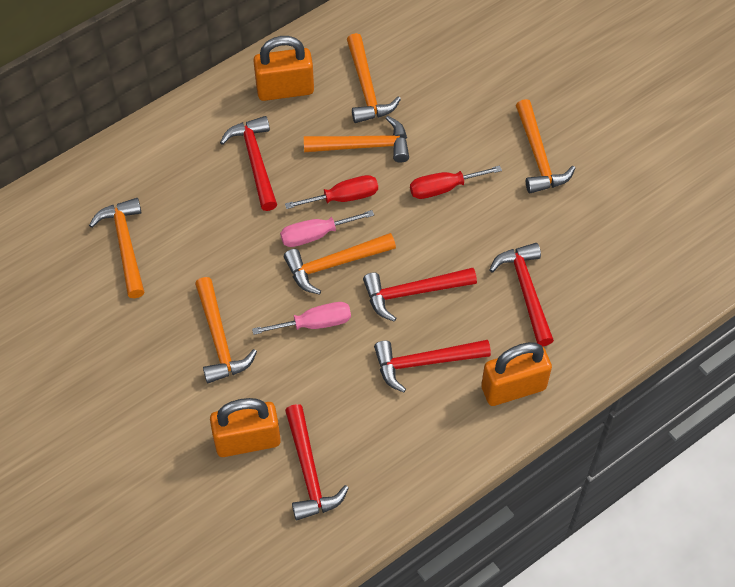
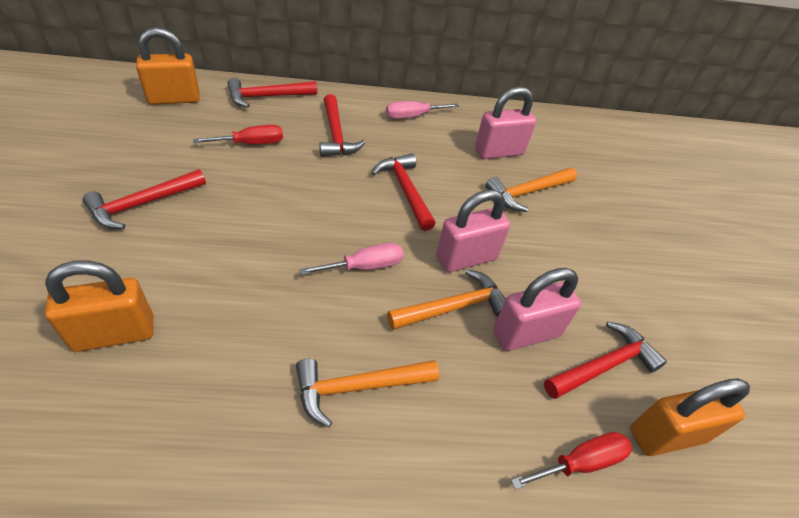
orange hammer: [89,198,144,298] [195,277,257,383] [284,233,396,295] [304,116,409,163] [347,33,401,123] [516,99,576,193] = 6 -> [296,359,439,428] [387,269,506,330] [485,168,577,212] = 3
pink padlock: none = 0 -> [436,190,510,272] [475,87,536,159] [493,268,581,351] = 3

